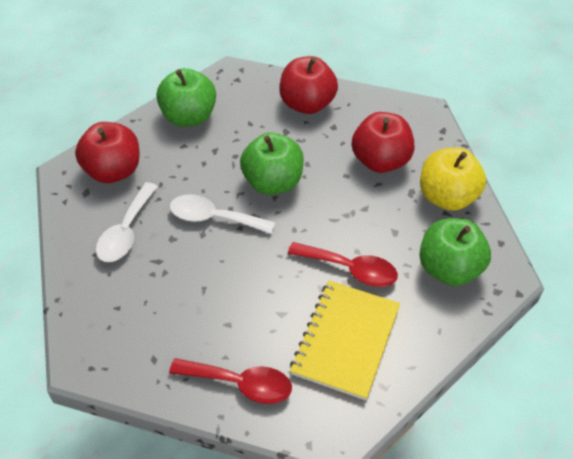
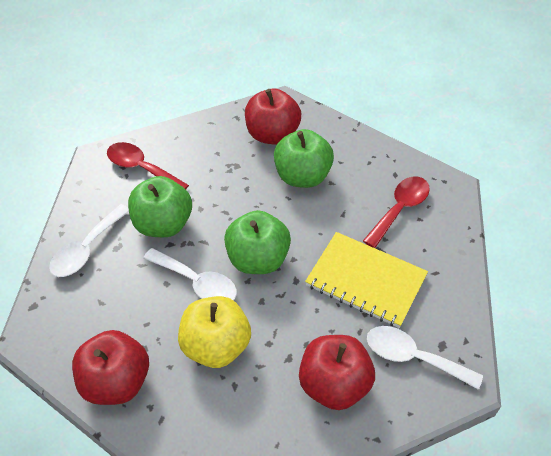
white spoon: [96,182,158,262] [170,194,275,234] = 2 -> [49,204,129,277] [143,248,237,300] [367,326,483,390] = 3

